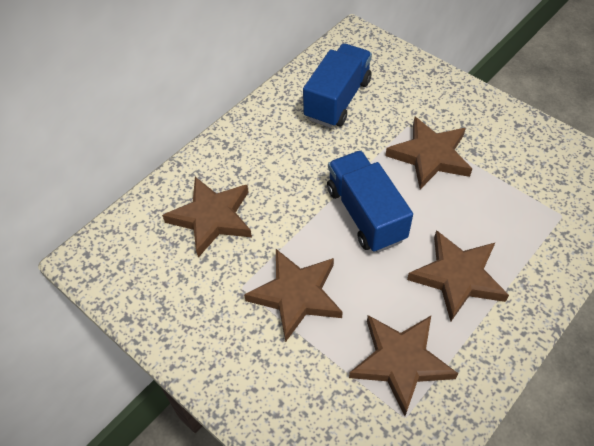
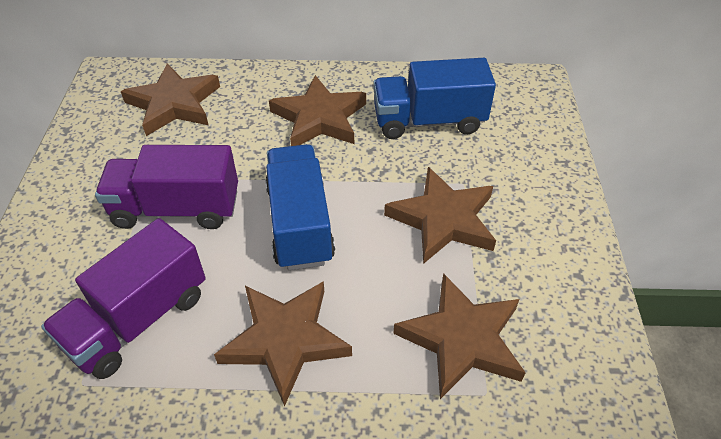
purple truck: none = 0 -> [41,218,206,379] [95,145,238,229] = 2

